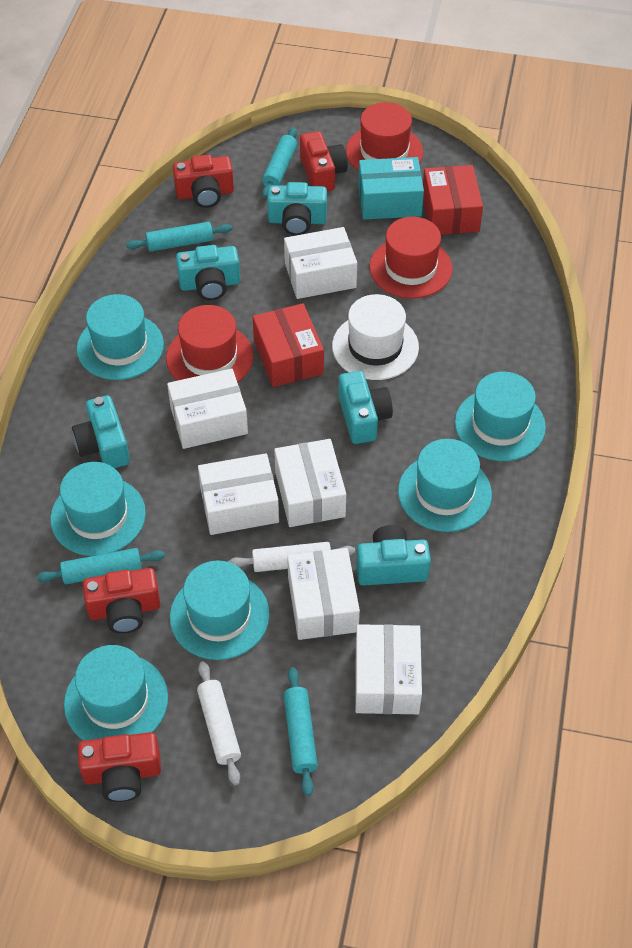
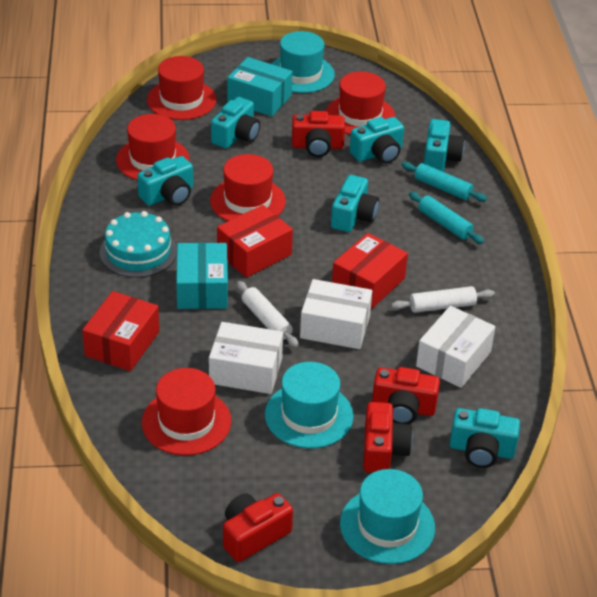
red box: [253,303,324,387] [423,165,483,235] = 2 -> [82,291,159,371] [217,205,293,278] [332,233,408,309] = 3
red hat: [166,305,254,383] [346,102,423,171] [369,217,453,299] = 3 -> [116,114,190,180] [142,368,231,456] [147,56,217,120] [210,154,286,221] [326,71,395,135] = 5
turquoise box: [358,157,424,220] = 1 -> [176,243,228,309] [227,57,293,116] = 2
turquoise cake: none = 0 -> [100,211,177,278] = 1
turquoise camera: [72,395,130,468] [176,245,240,300] [267,182,327,236] [338,371,393,444] [356,525,431,586] = 5 -> [137,156,193,206] [211,97,260,149] [331,175,379,232] [350,117,404,164] [424,119,465,172] [450,408,520,468] = 6
turquoise hat: [50,462,146,556] [64,645,168,741] [77,294,164,380] [170,560,270,660] [398,439,492,532] [455,372,546,461] = 6 -> [265,362,354,448] [271,31,335,93] [340,469,435,564] = 3
turquoise rolling pin: [37,548,165,584] [126,222,232,252] [262,127,297,198] [284,667,318,796] = 4 -> [401,162,487,202] [409,192,484,244] = 2
white box: [167,369,248,449] [198,453,279,535] [274,439,346,527] [284,227,357,299] [287,548,360,640] [355,624,422,714] = 6 -> [209,322,283,394] [300,279,372,349] [416,306,495,388] = 3
white hat: [332,294,419,380] = 1 -> none = 0

